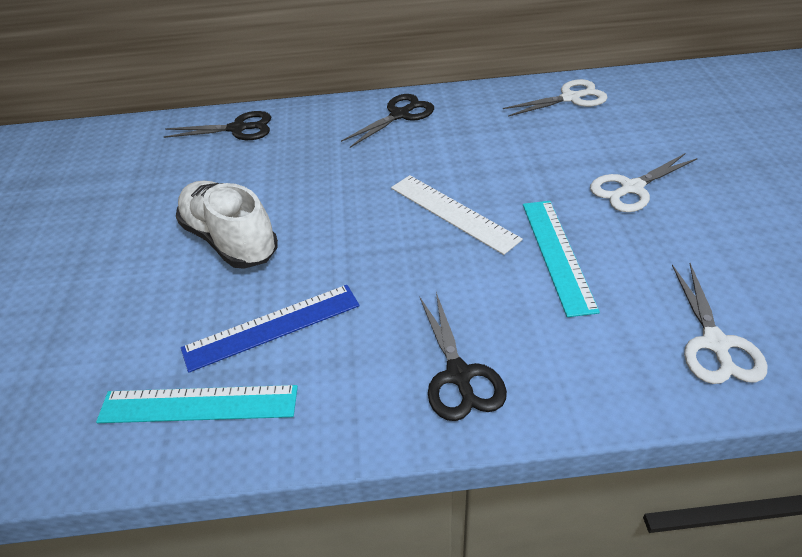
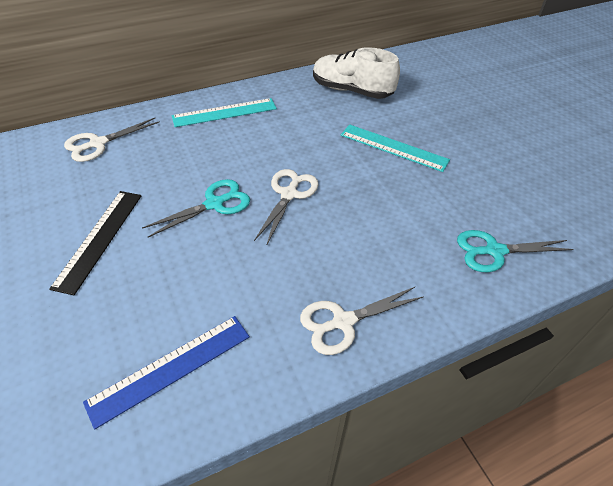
black ruler: none = 0 -> [49,191,141,295] = 1
black scissors: [164,111,271,140] [341,94,434,148] [420,293,507,421] = 3 -> none = 0
turquoise scissors: none = 0 -> [142,179,250,237] [457,230,574,272] = 2
white ruler: [391,175,523,255] = 1 -> none = 0

